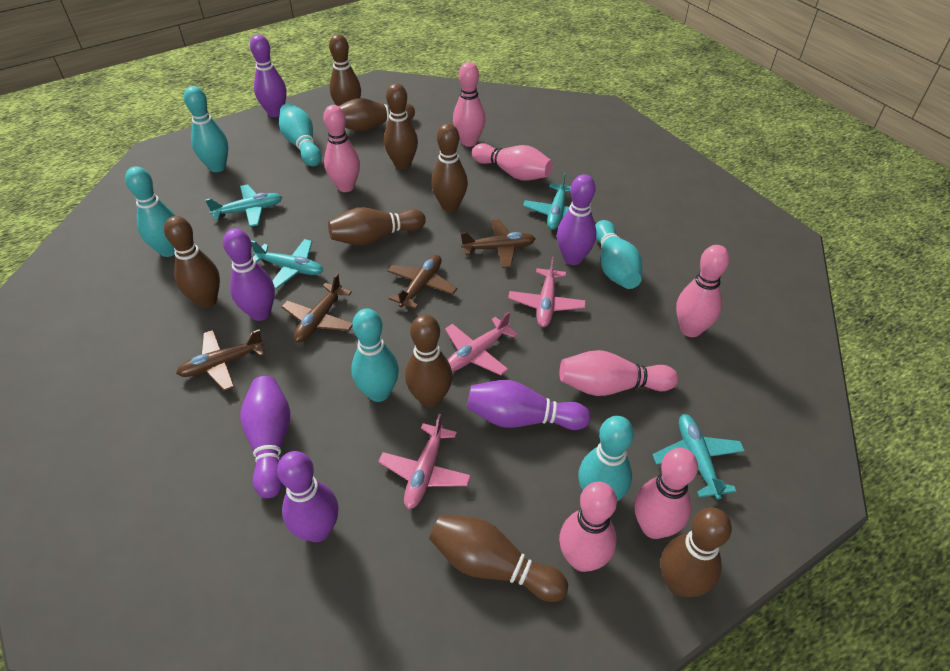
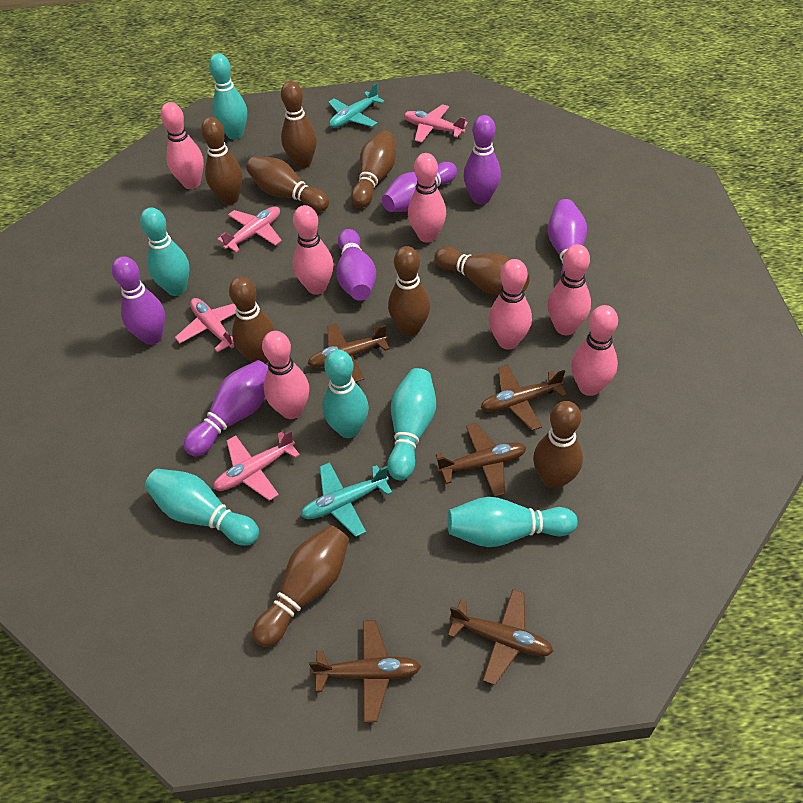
brown plane: [176,329,265,391] [282,273,352,342] [387,255,457,309] [461,219,536,268] = 4 -> [308,323,390,382] [309,620,421,723] [436,423,527,497] [448,589,554,685] [481,364,567,430] = 5
pink plane: [378,414,471,509] [445,312,518,375] [508,257,586,327] = 3 -> [175,298,236,353] [213,430,300,501] [217,206,282,252] [404,104,468,143] = 4
turquoise plane: [205,184,282,227] [251,239,323,289] [523,172,592,230] [652,414,745,500] = 4 -> [301,462,392,537] [329,83,384,128] = 2

